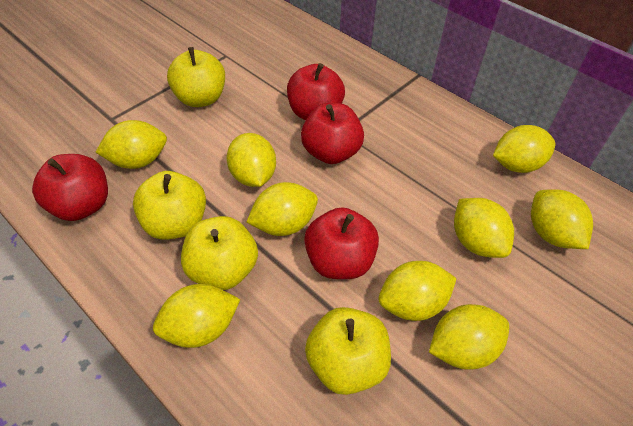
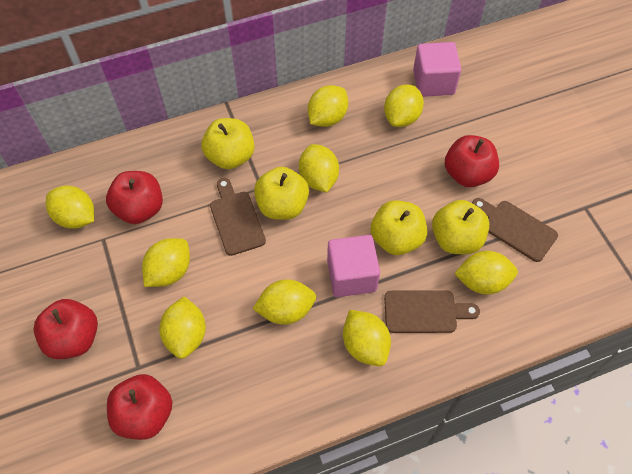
brown cutting board: none = 0 -> [210,178,266,256] [384,290,480,333] [472,198,558,262] = 3
pink cube: none = 0 -> [327,235,380,297] [413,42,461,97] = 2

